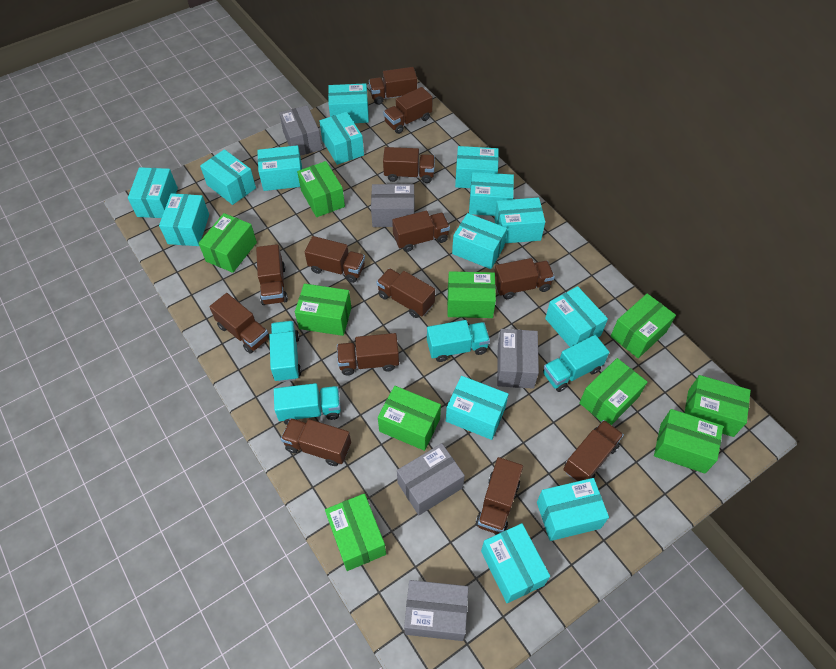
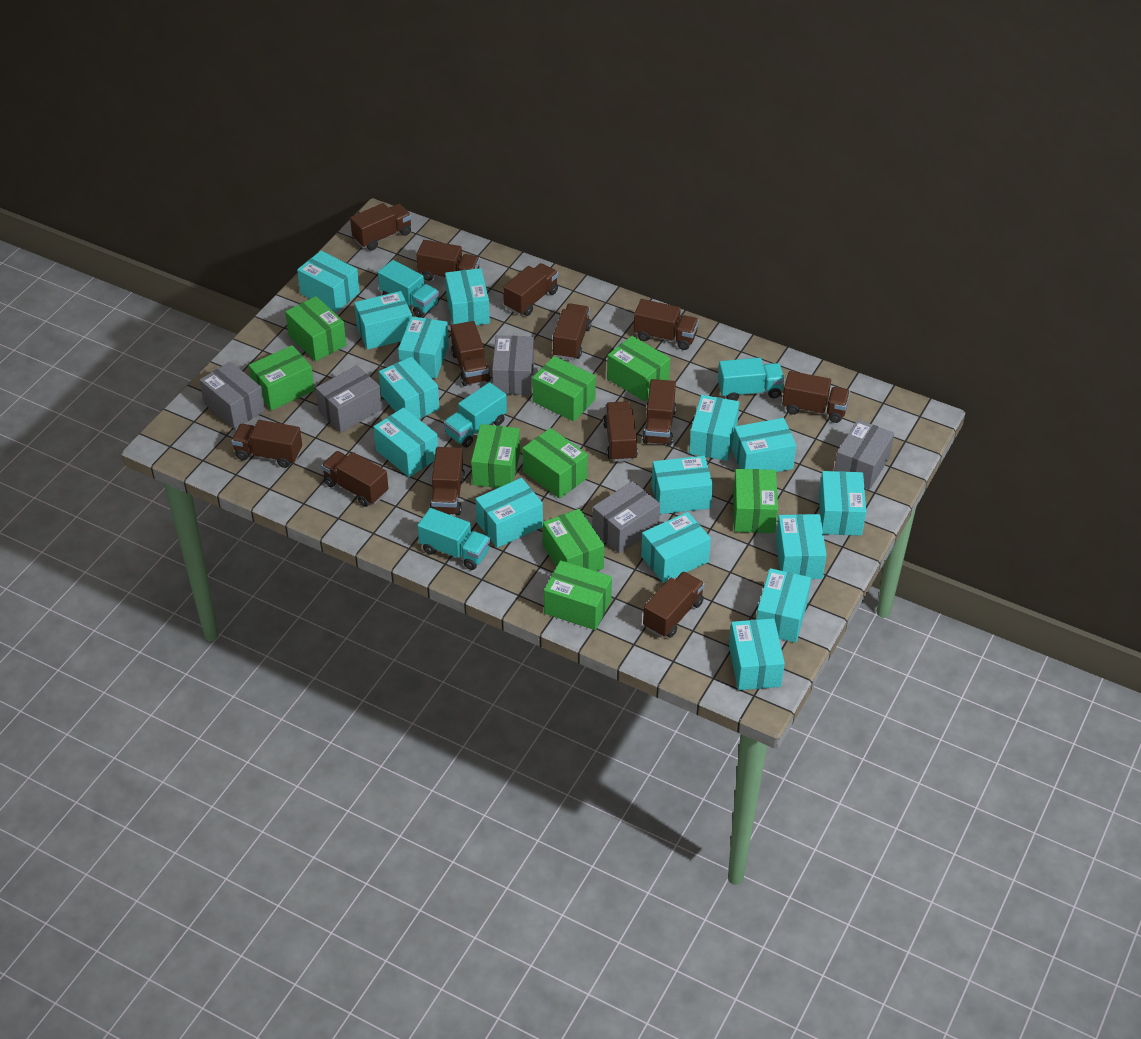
green box: [198,213,257,273] [295,284,351,336] [297,161,345,217] [325,493,386,571] [378,386,441,451] [447,271,496,318] [579,358,647,425] [611,293,676,358] [654,409,723,474] [685,375,751,437] = 10 -> [248,345,315,411] [285,296,346,361] [471,424,520,488] [522,428,588,499] [532,356,596,422] [543,509,604,571] [544,560,612,630] [607,336,670,402] [733,469,778,533] = 9
turquoise box: [128,167,178,218] [159,193,209,246] [200,149,256,205] [257,145,302,191] [319,112,364,165] [328,83,369,123] [446,376,509,440] [452,213,507,269] [455,146,499,188] [469,172,514,216] [481,523,550,603] [494,197,545,243] [537,478,609,541] [545,286,608,347] = 14 -> [297,251,360,312] [354,291,412,350] [373,407,438,477] [379,357,440,419] [398,316,449,379] [445,268,490,325] [475,478,543,548] [641,512,711,583] [652,456,713,514] [689,395,740,461] [729,618,785,690] [732,418,796,472] [756,568,811,643] [776,514,827,579] [819,471,866,536] = 15

